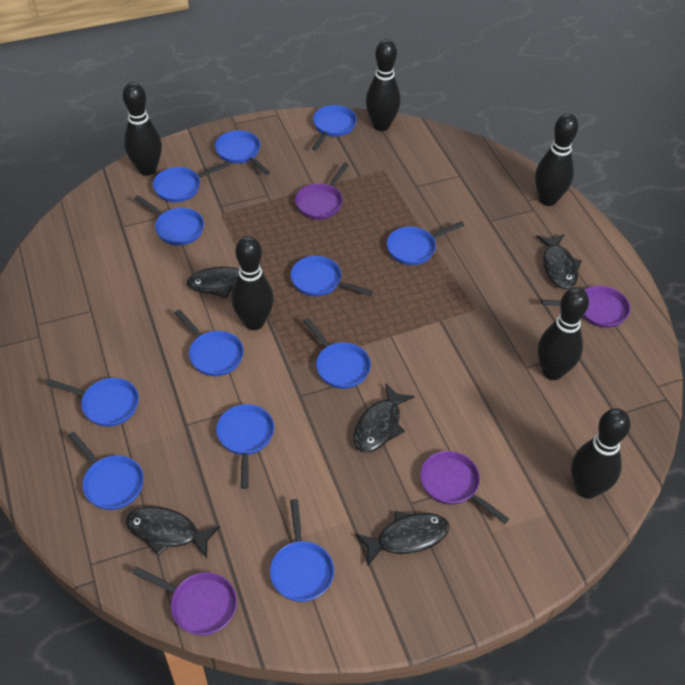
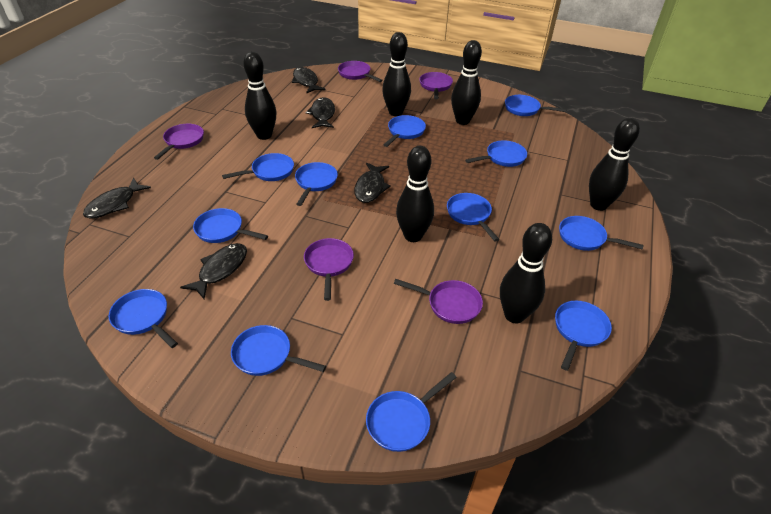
purple pan: [133,567,237,636] [295,163,349,220] [420,451,509,524] [541,286,630,328] = 4 -> [154,124,204,160] [304,238,354,301] [338,61,383,82] [394,279,483,324] [419,72,453,99] = 5

